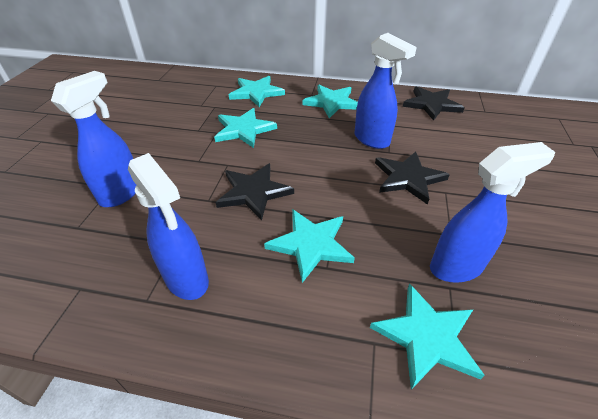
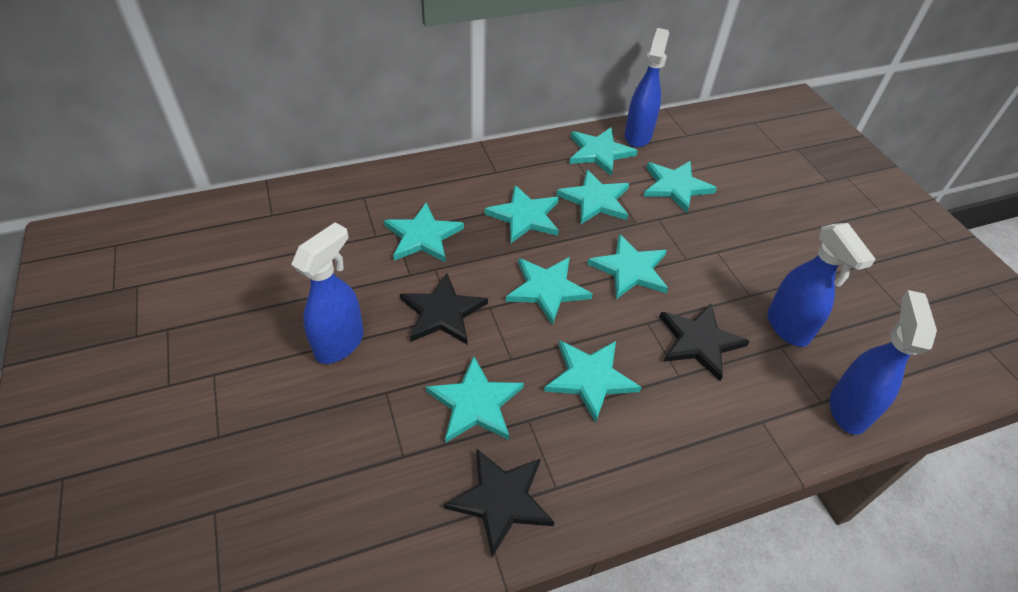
turquoise star: [214,108,277,148] [229,76,285,107] [264,209,355,283] [302,85,358,118] [370,284,485,390] = 5 -> [384,202,464,262] [426,356,524,443] [484,185,559,243] [506,257,593,325] [544,340,642,423] [556,170,629,224] [569,127,638,176] [587,234,668,299] [643,161,717,213] = 9

